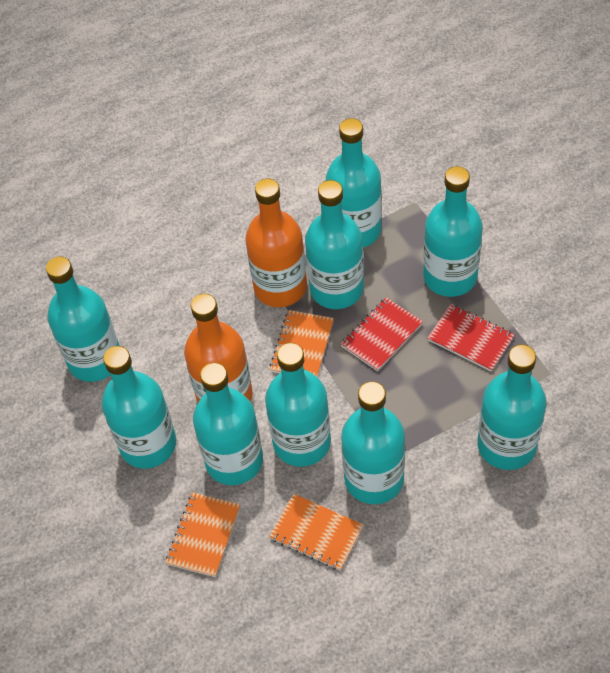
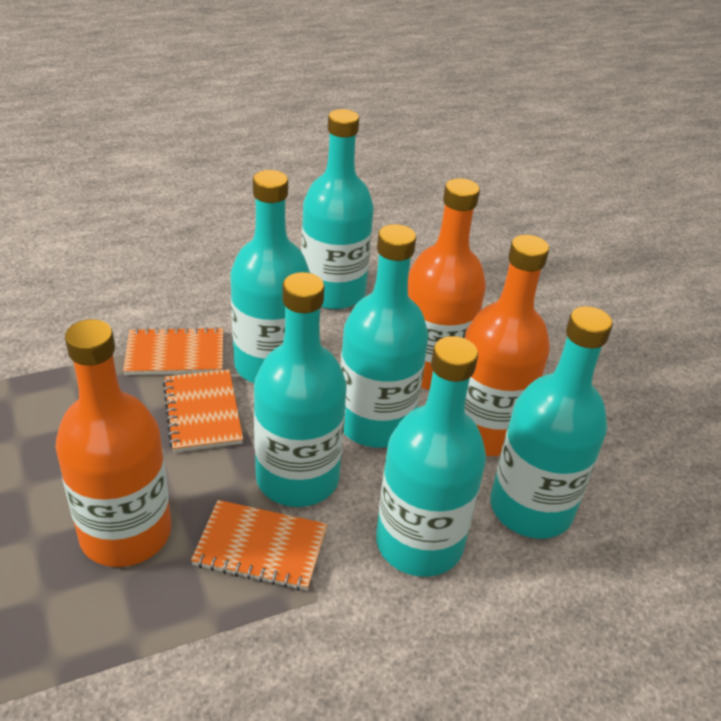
orange bottle: [184,294,253,403] [245,179,307,307] = 2 -> [55,319,171,567] [408,178,486,390] [465,235,550,456] = 3
red notebook: [341,297,423,371] [427,304,515,372] = 2 -> none = 0
turquoise bottle: [46,257,120,382] [102,346,176,469] [193,363,263,485] [265,343,331,467] [305,180,364,309] [326,118,382,247] [341,381,405,504] [423,166,483,297] [477,345,547,470] = 9 -> [230,170,310,383] [254,272,347,507] [301,109,374,310] [340,224,429,448] [376,336,486,577] [490,306,613,539] = 6

